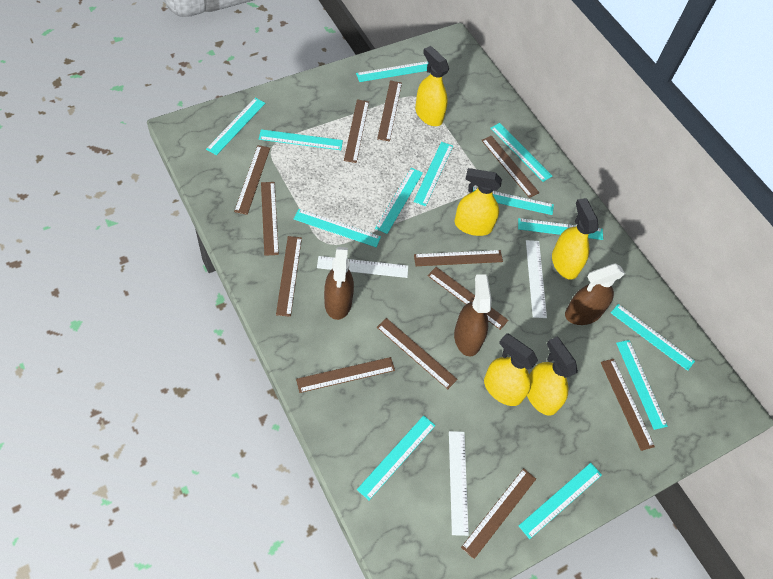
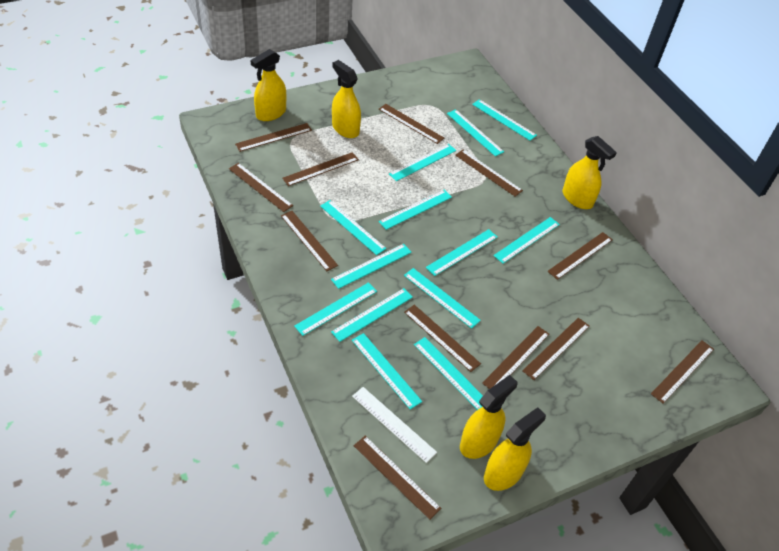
brown spray bottle: [324,247,354,320] [454,274,492,356] [565,263,625,325] = 3 -> none = 0
white ruler: [317,256,408,278] [449,431,469,536] [526,240,547,318] = 3 -> [352,387,437,463] = 1

